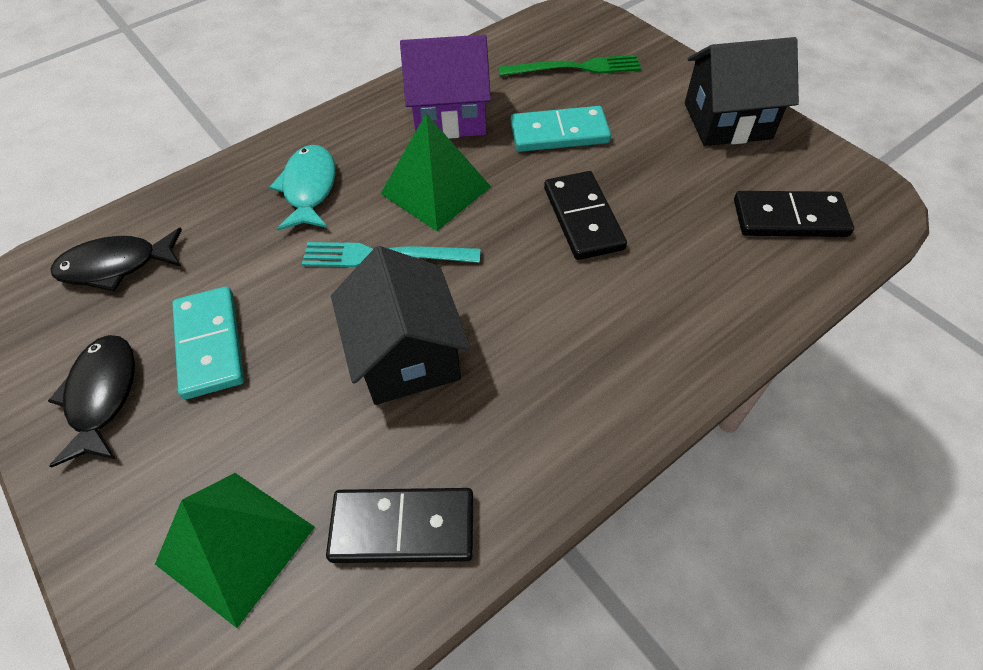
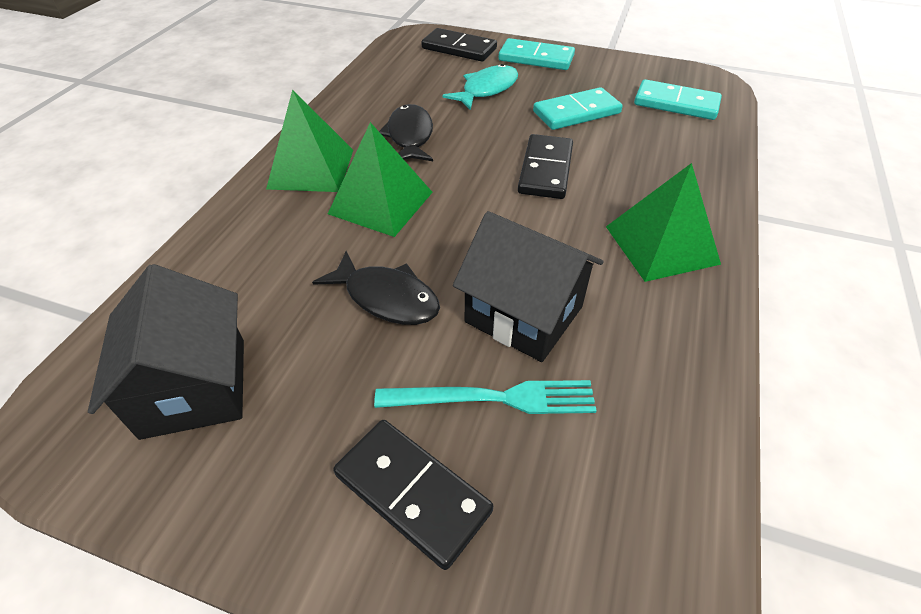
green fork: [498,55,641,76] = 1 -> none = 0
green pyramid: [155,473,315,628] [381,113,491,231] = 2 -> [266,89,353,192] [328,122,433,237] [606,163,721,282] = 3
purple house: [400,35,491,139] = 1 -> none = 0
turquoise domino: [172,286,244,399] [511,106,611,152] = 2 -> [499,38,575,70] [533,87,623,130] [634,79,722,120] = 3

